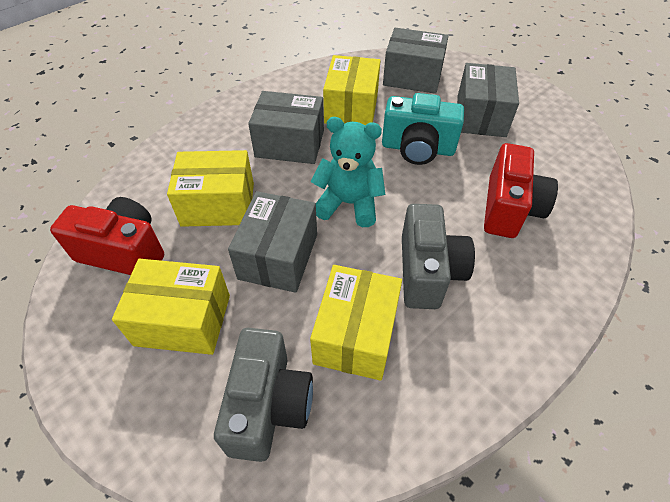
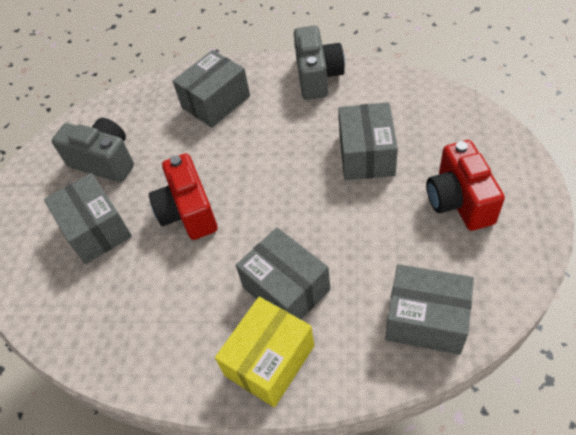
grey box: [228,191,317,293] [248,91,324,164] [383,28,449,94] [457,63,519,137] = 4 -> [44,173,132,264] [173,50,250,128] [236,227,330,319] [338,102,398,180] [386,264,474,355] = 5
turquoise camera: [382,93,464,165] = 1 -> none = 0
turquoise teddy bear: [311,117,385,227] = 1 -> none = 0
yellow box: [112,259,230,355] [167,150,254,227] [310,265,402,381] [323,55,381,126] = 4 -> [215,297,314,407] = 1

